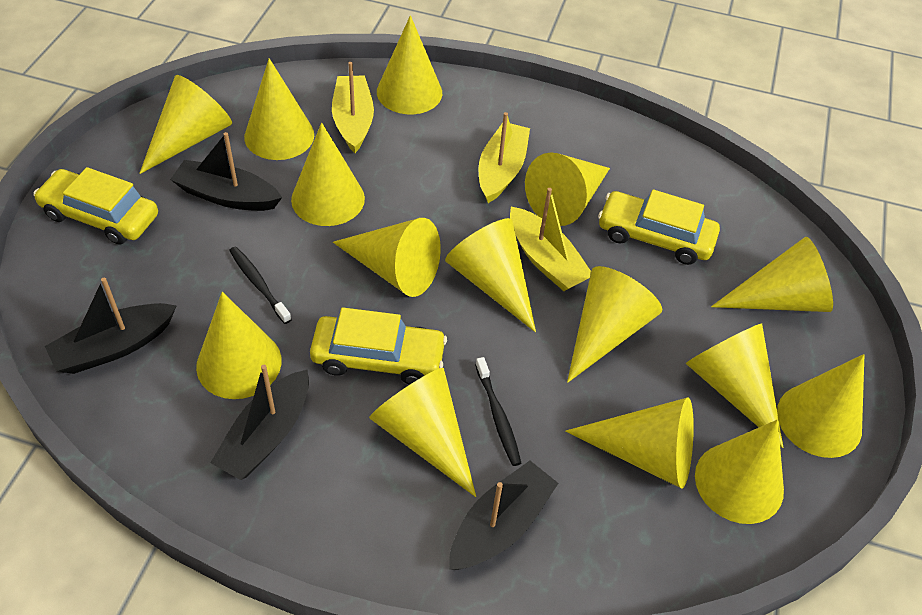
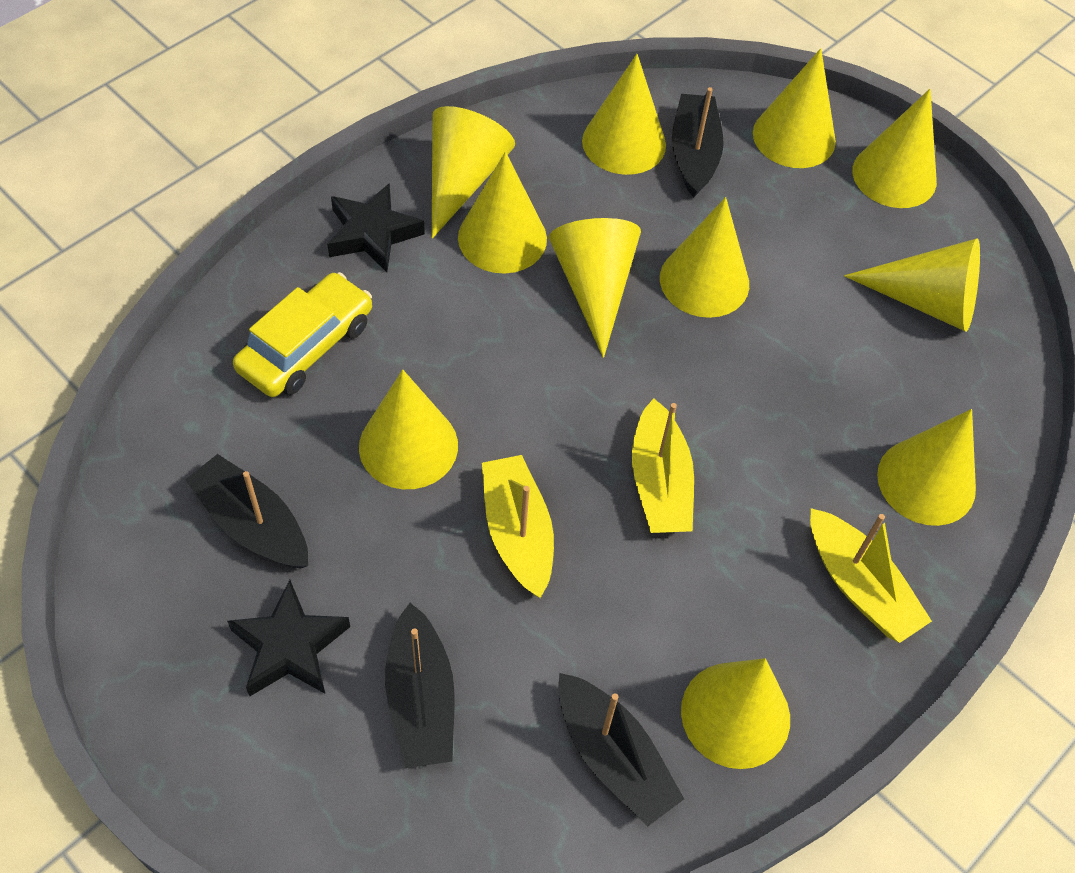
black star: none = 0 -> [227,580,350,696] [327,183,425,272] = 2
black toothbrush: [229,247,292,324] [475,357,521,466] = 2 -> none = 0
yellow car: [33,167,158,245] [310,307,447,385] [598,189,720,265] = 3 -> [233,272,372,397] = 1
yellow cone: [139,75,232,174] [196,292,282,399] [244,58,314,160] [291,122,365,226] [333,218,441,297] [369,368,476,497] [377,15,442,114] [445,218,536,333] [525,153,610,226] [565,397,694,489] [567,266,662,383] [686,323,783,448] [695,420,784,524] [711,237,833,312] [777,354,865,458] = 15 -> [359,369,458,489] [432,106,515,239] [458,152,547,274] [549,218,641,358] [582,54,666,175] [660,197,749,318] [681,658,790,769] [753,48,836,168] [844,238,980,332] [852,89,937,208] [877,409,976,526] = 11

